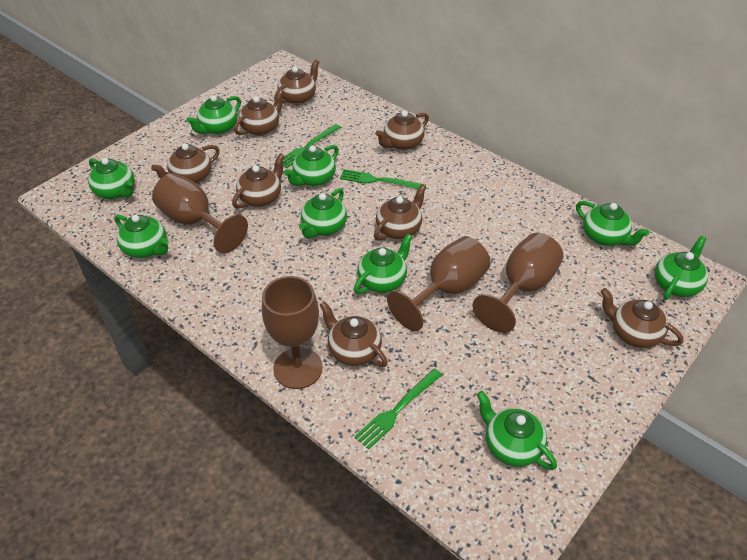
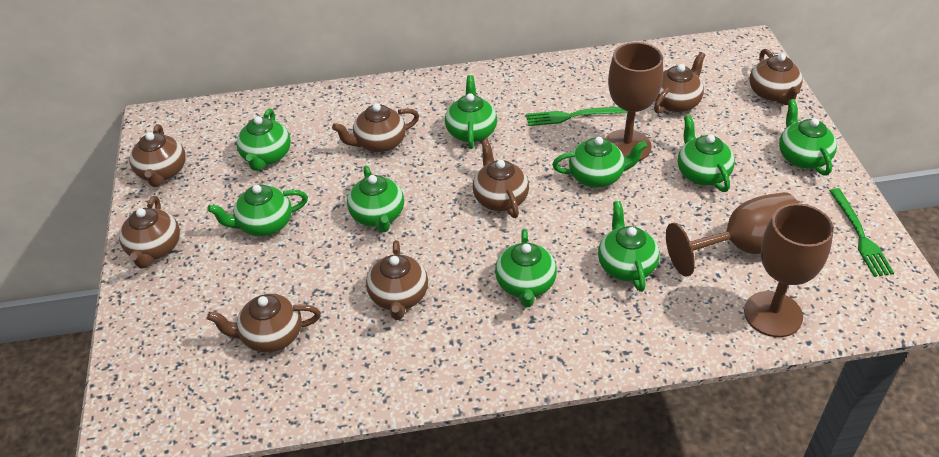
brown goblet: [152,173,248,253] [262,276,323,389] [387,236,491,331] [472,233,563,333] = 4 -> [605,42,663,161] [666,192,798,277] [744,203,834,337] = 3
green fork: [283,124,341,168] [340,169,426,189] [354,369,442,450] = 3 -> [526,107,627,126] [829,188,894,277] = 2

